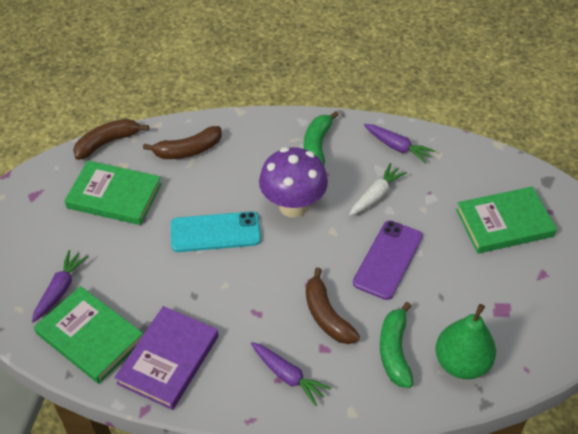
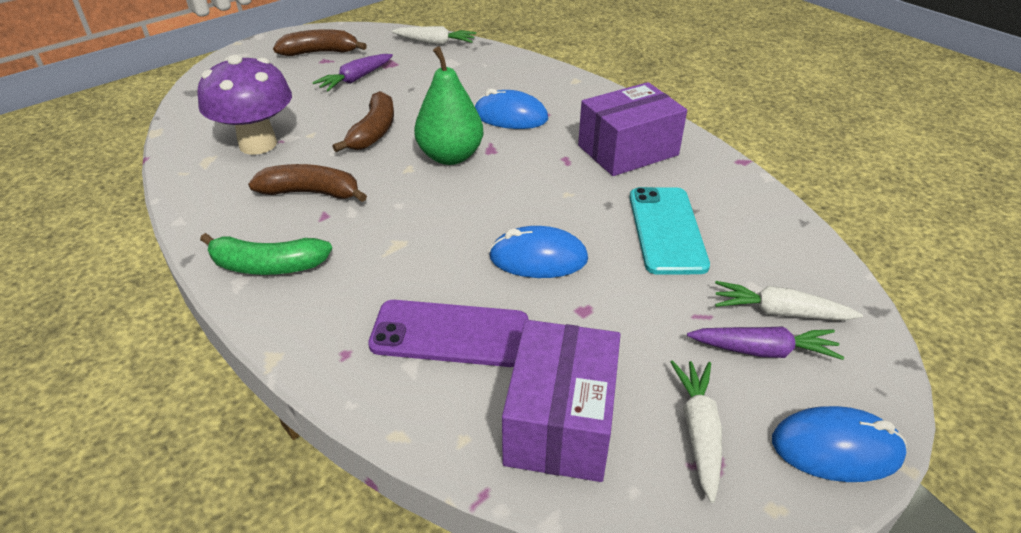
blue mouse: none = 0 -> [474,88,548,129] [489,226,588,278] [772,406,907,482] = 3
green banana: [304,111,339,165] [380,302,413,388] = 2 -> [200,233,332,275] = 1
green book: [34,286,143,384] [64,161,162,225] [456,187,557,253] = 3 -> none = 0
purple book: [114,306,218,410] = 1 -> none = 0
purple box: none = 0 -> [502,320,621,482] [578,82,687,176] = 2
purple carrot: [32,250,88,322] [251,342,331,406] [364,124,435,164] = 3 -> [312,54,393,91] [687,327,844,360] = 2
white carrot: [349,163,407,216] = 1 -> [392,26,476,45] [670,360,722,503] [715,281,863,320] = 3

